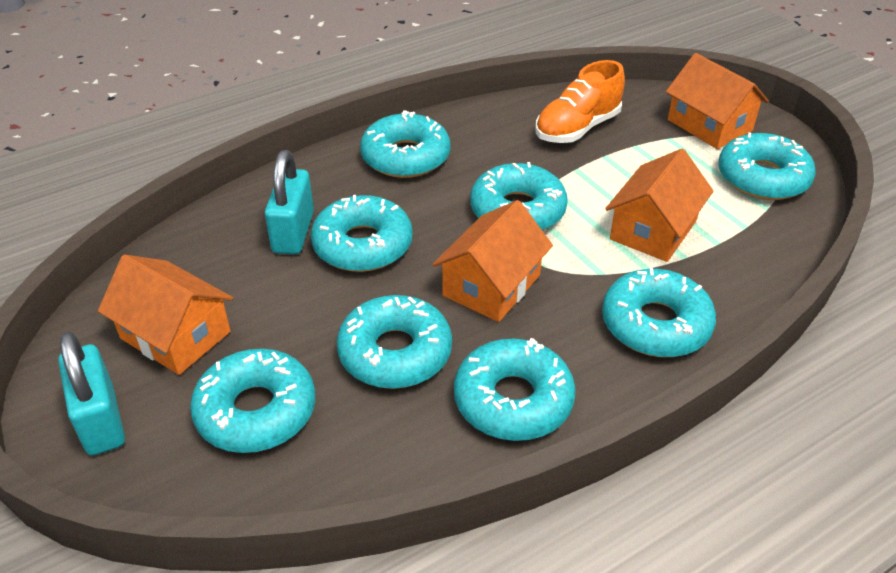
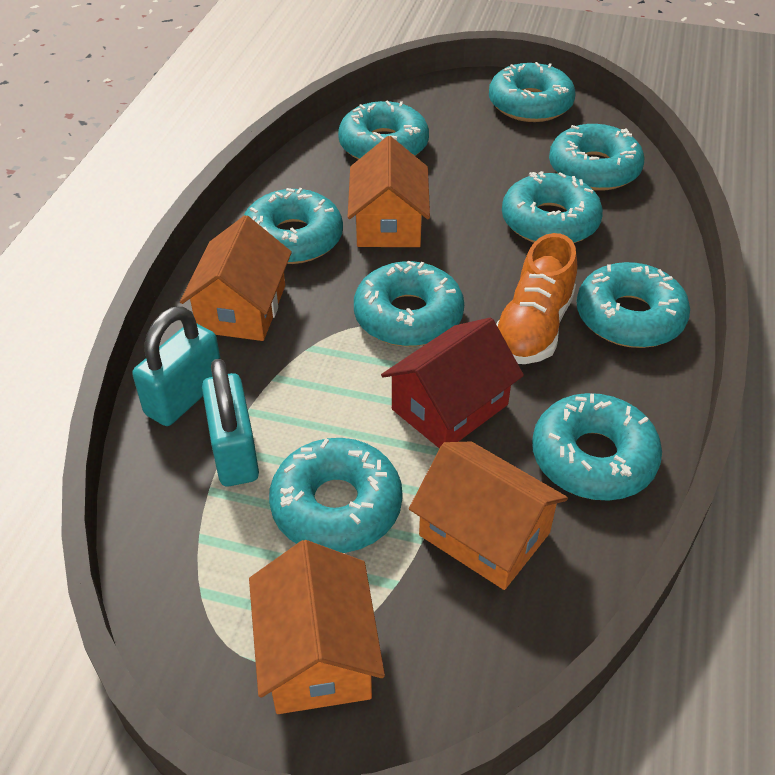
red house: none = 0 -> [381,318,524,449] = 1
turquoise donut: [190,349,315,453] [311,195,413,272] [337,295,452,389] [360,111,451,178] [454,338,576,441] [470,162,568,231] [602,268,716,357] [718,132,816,200] = 8 -> [244,188,343,264] [269,438,402,553] [338,100,429,160] [354,261,464,347] [489,62,575,122] [502,171,603,243] [532,393,662,501] [549,124,644,191] [577,262,690,348] = 9

